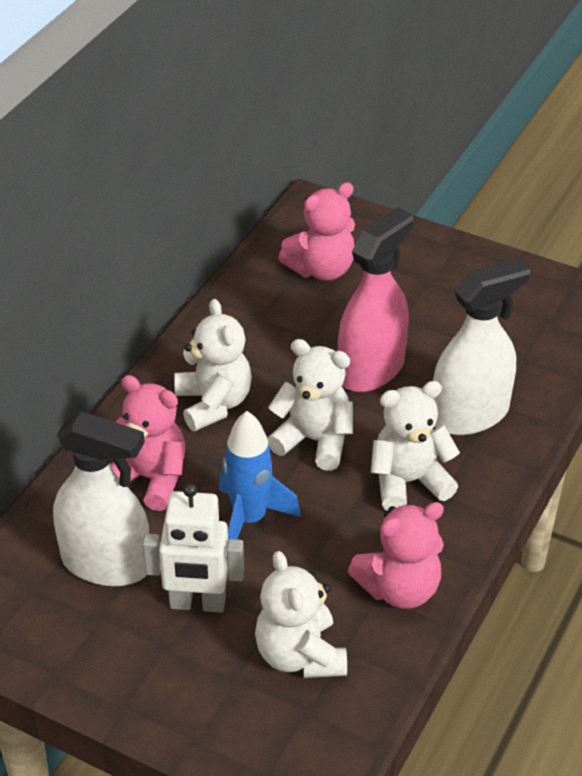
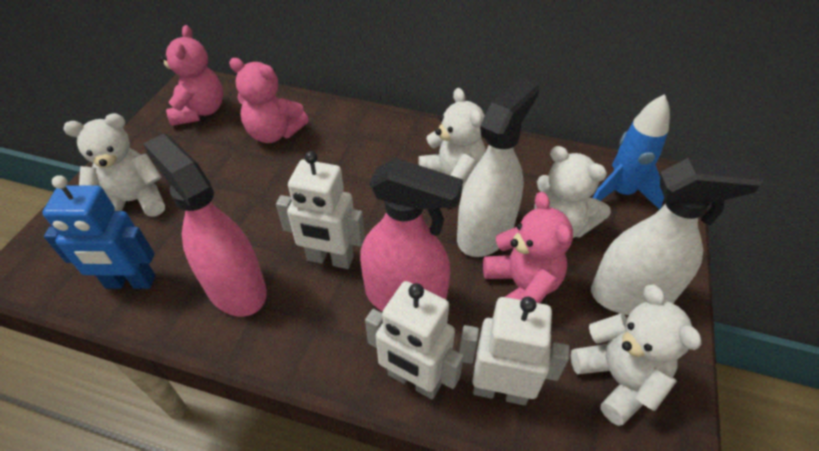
blue robot: none = 0 -> [43,175,155,289] = 1
pink spray bottle: [338,207,413,392] = 1 -> [143,134,267,317] [360,158,463,312] = 2
white robot: [143,483,244,613] = 1 -> [276,151,365,269] [365,281,464,399] [459,297,570,405] = 3

